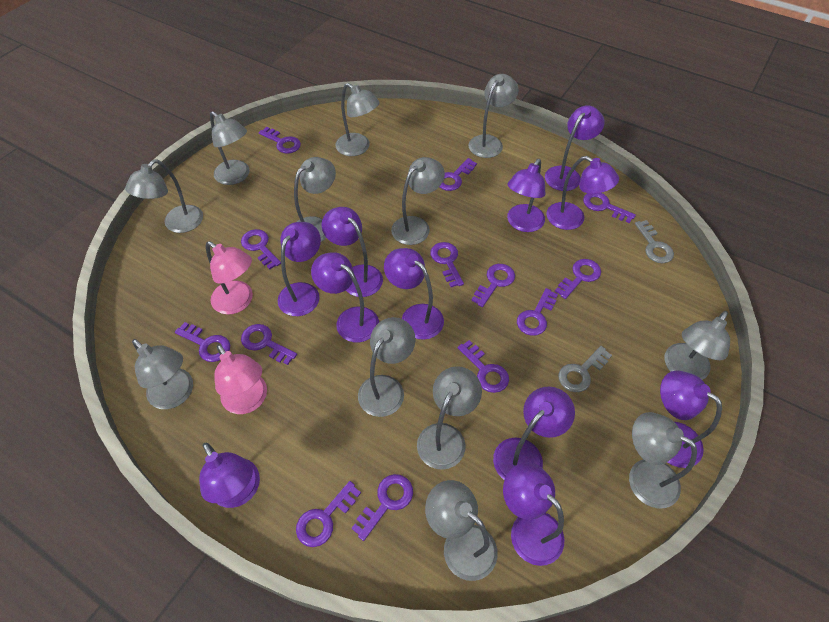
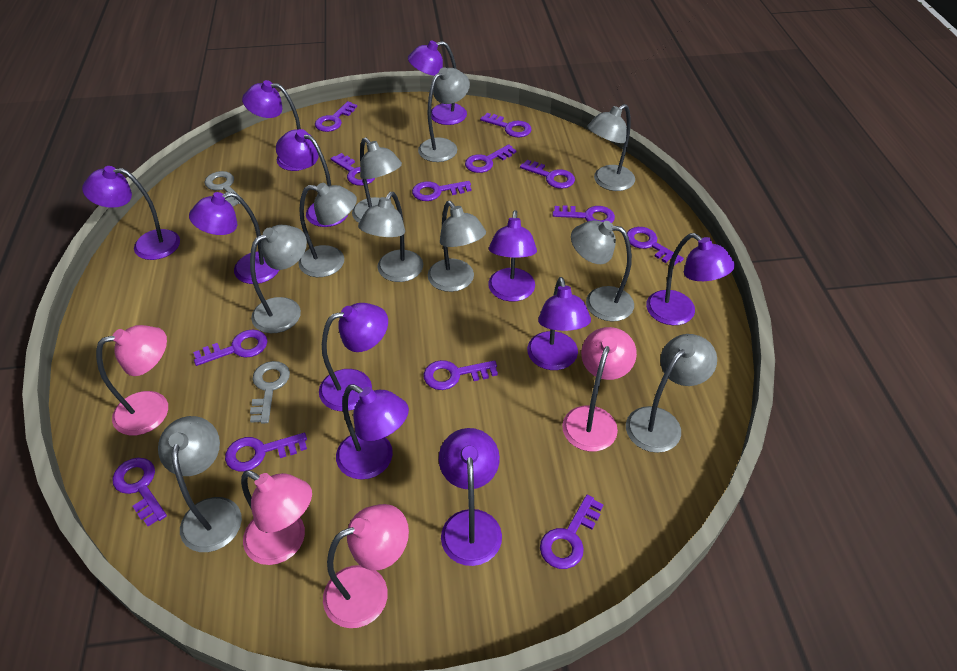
grey lamp: [125,160,203,233] [132,339,193,409] [210,111,250,185] [294,157,336,242] [335,83,380,156] [358,317,416,417] [391,157,445,245] [417,366,482,470] [425,480,498,581] [469,74,519,158] [629,412,697,509] [664,311,730,380] = 12 -> [158,416,242,552] [250,225,307,333] [298,183,357,277] [352,137,402,223] [358,192,423,282] [418,67,470,162] [428,201,486,292] [571,220,634,321] [587,104,635,191] [626,334,717,453] = 10
pink lamp: [206,241,253,314] [214,344,267,414] = 2 -> [96,325,168,435] [241,470,312,565] [323,504,409,628] [562,327,637,452] = 4

